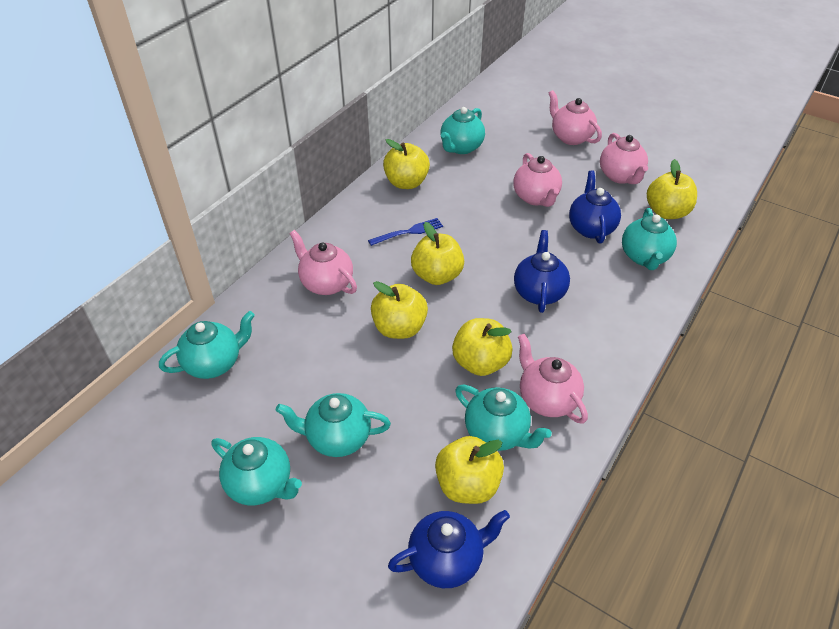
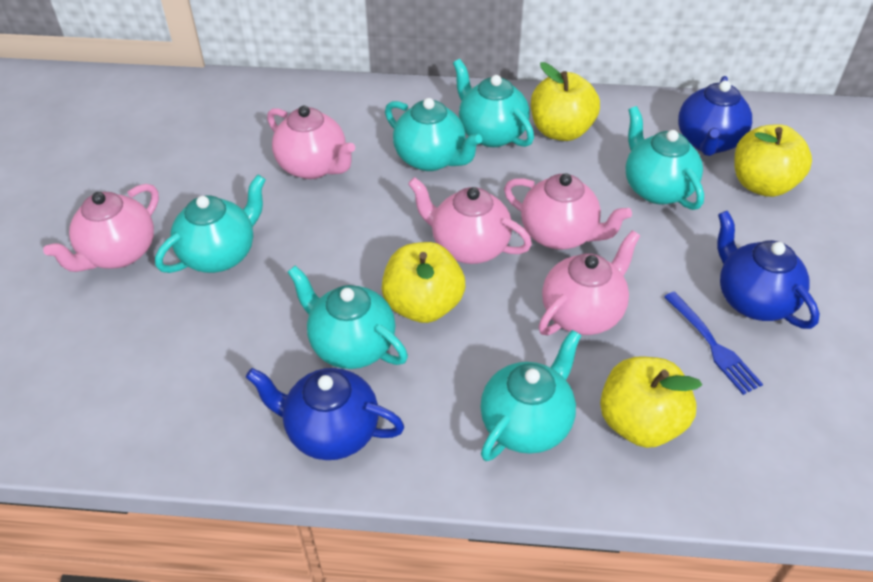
yellow apple: [371,281,428,339] [383,139,430,189] [411,222,464,285] [435,436,504,504] [452,318,513,376] [647,159,697,219] = 6 -> [382,242,465,323] [531,62,600,141] [600,356,702,448] [734,124,812,197] = 4

